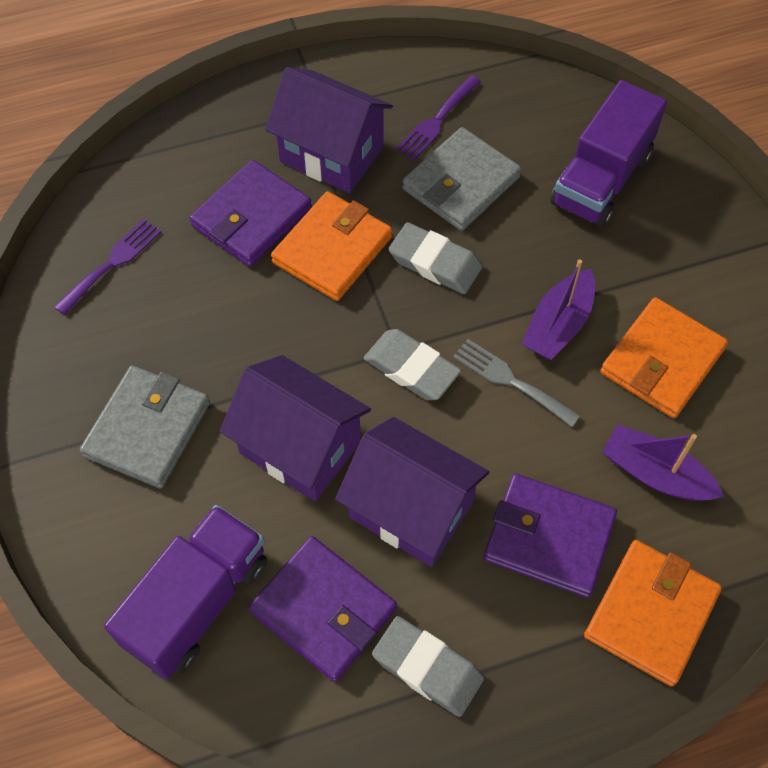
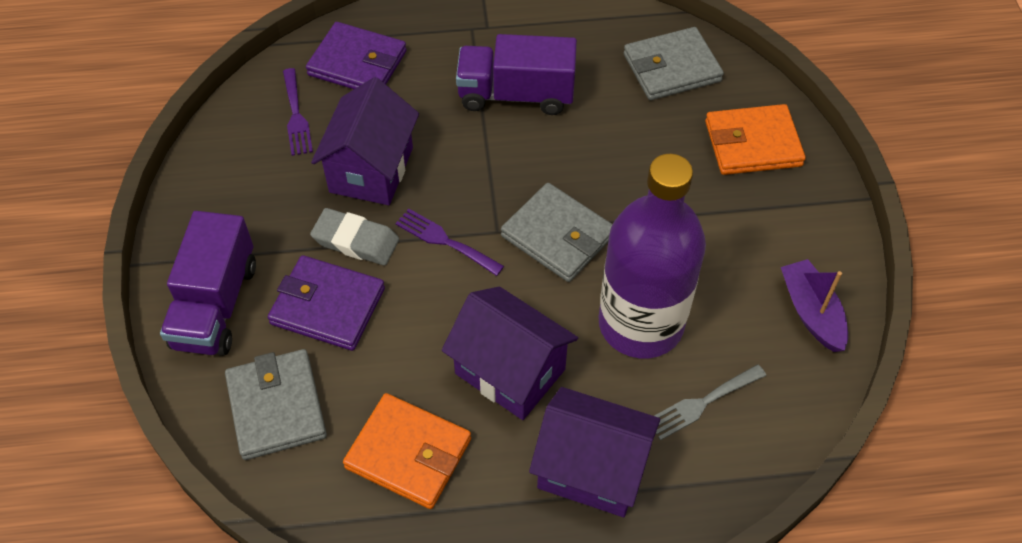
grey eraser: [364,329,461,400] [372,616,484,717] [389,222,482,294] = 3 -> [310,208,399,265] = 1
grey wallet: [80,365,210,489] [402,127,521,231] = 2 -> [225,349,327,460] [501,183,613,282] [624,27,724,100] = 3
orange wallet: [271,191,392,301] [584,540,722,687] [600,297,728,418] = 3 -> [343,393,471,509] [705,104,806,175] = 2
purple boat: [522,259,595,360] [602,424,724,501] = 2 -> [781,259,848,352] = 1
purple bottle: none = 0 -> [599,154,706,358] = 1
purple wallet: [189,160,312,267] [249,536,397,682] [484,473,617,598] = 3 -> [268,255,385,351] [306,22,407,89] = 2

